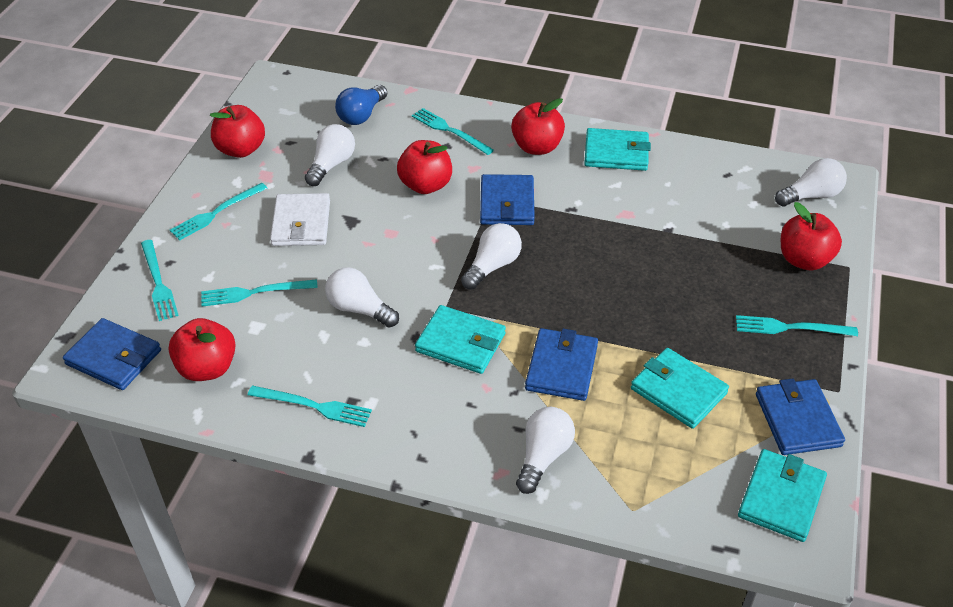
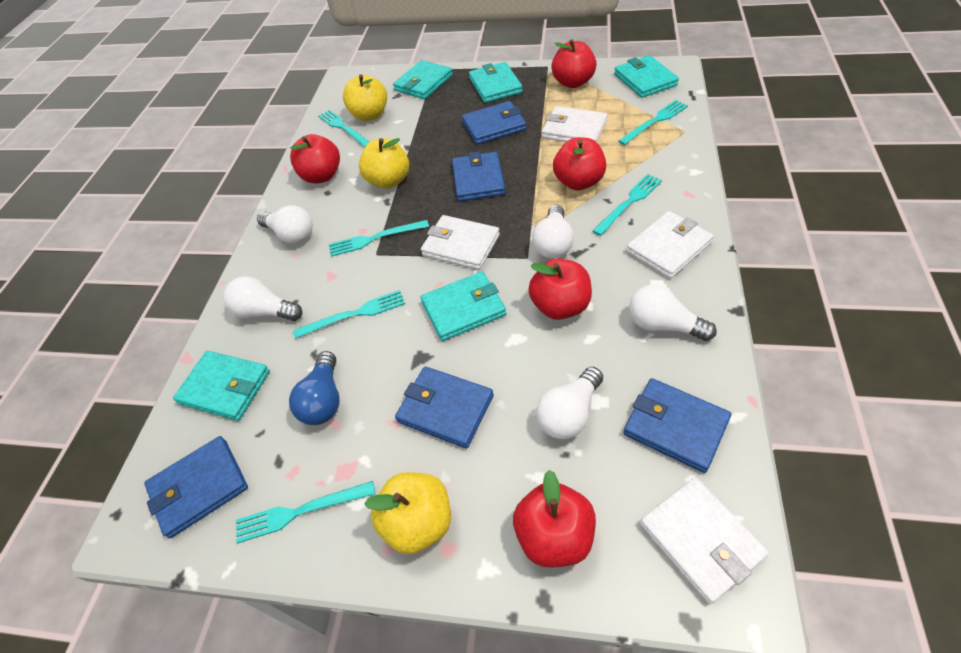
blue wallet: [63,318,161,390] [480,174,535,225] [525,328,598,401] [756,378,845,455] = 4 -> [144,436,248,538] [395,366,494,449] [452,151,505,202] [462,101,526,145] [623,378,731,473] = 5
turquoise wallet: [415,305,506,374] [584,128,651,171] [631,348,729,429] [738,449,827,542] = 4 -> [173,351,270,421] [393,60,453,99] [421,271,506,341] [469,62,523,103] [614,55,679,98] = 5
white wallet: [270,193,330,246] = 1 -> [421,215,500,270] [542,106,608,142] [626,211,714,279] [640,478,769,605] = 4
yellow apple: none = 0 -> [343,74,387,121] [359,138,409,189] [364,472,451,554] = 3

